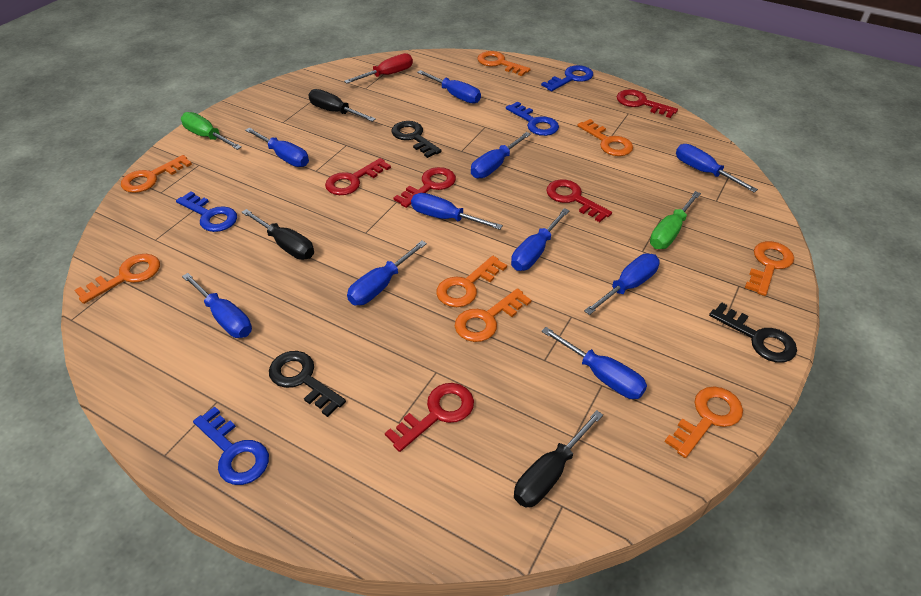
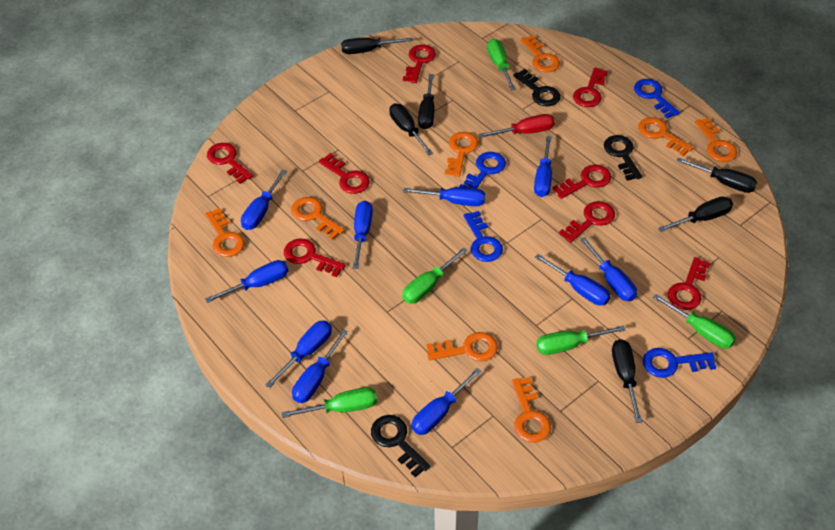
black screwdriver: [242,209,314,260] [308,89,376,122] [514,410,603,507] = 3 -> [341,37,413,54] [389,103,433,155] [418,74,434,129] [612,339,642,423] [658,196,733,232] [677,158,757,193] = 6
green screwdriver: [181,112,242,150] [650,191,701,249] = 2 -> [282,387,377,418] [402,247,468,304] [487,39,516,90] [536,325,626,355] [653,294,736,349] = 5
red key: [325,158,391,195] [385,383,474,452] [394,167,456,208] [546,179,612,222] [617,89,678,118] = 5 -> [207,143,253,184] [284,238,346,277] [319,153,370,194] [403,45,436,83] [553,164,612,199] [559,201,615,243] [573,68,608,107] [668,257,710,310] = 8

